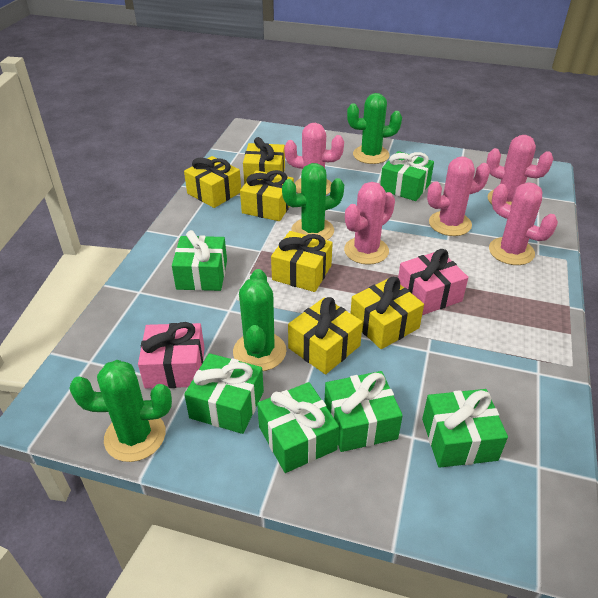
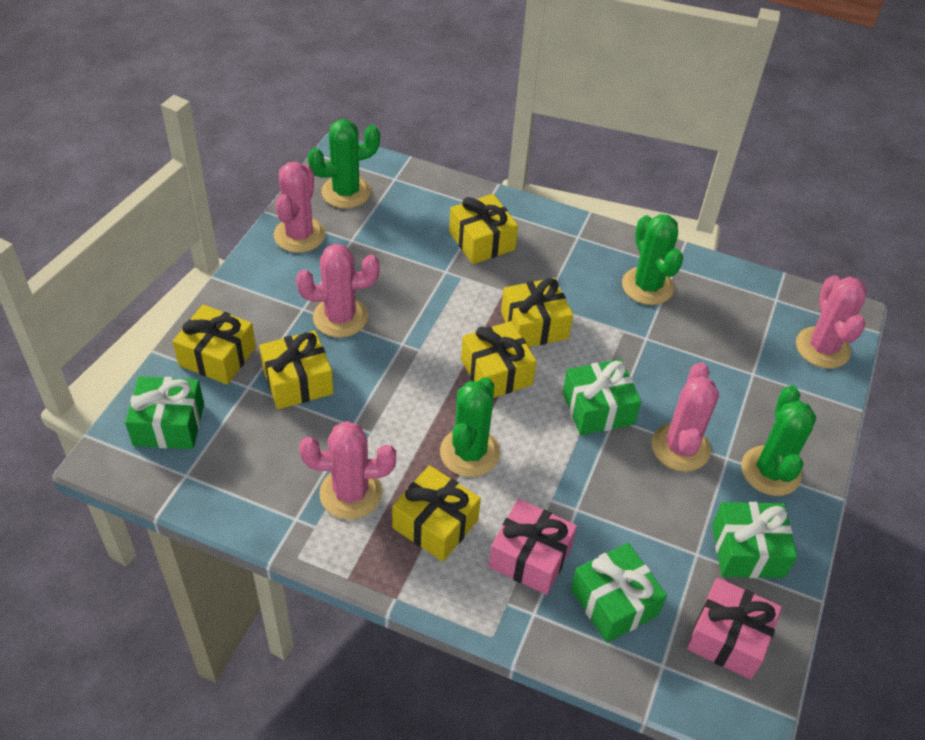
green gift: [172,230,227,291] [184,353,264,434] [257,382,339,473] [324,371,403,452] [380,151,434,201] [422,389,508,468] = 6 -> [125,376,204,449] [563,359,641,435] [571,543,667,643] [712,502,797,578] = 4

